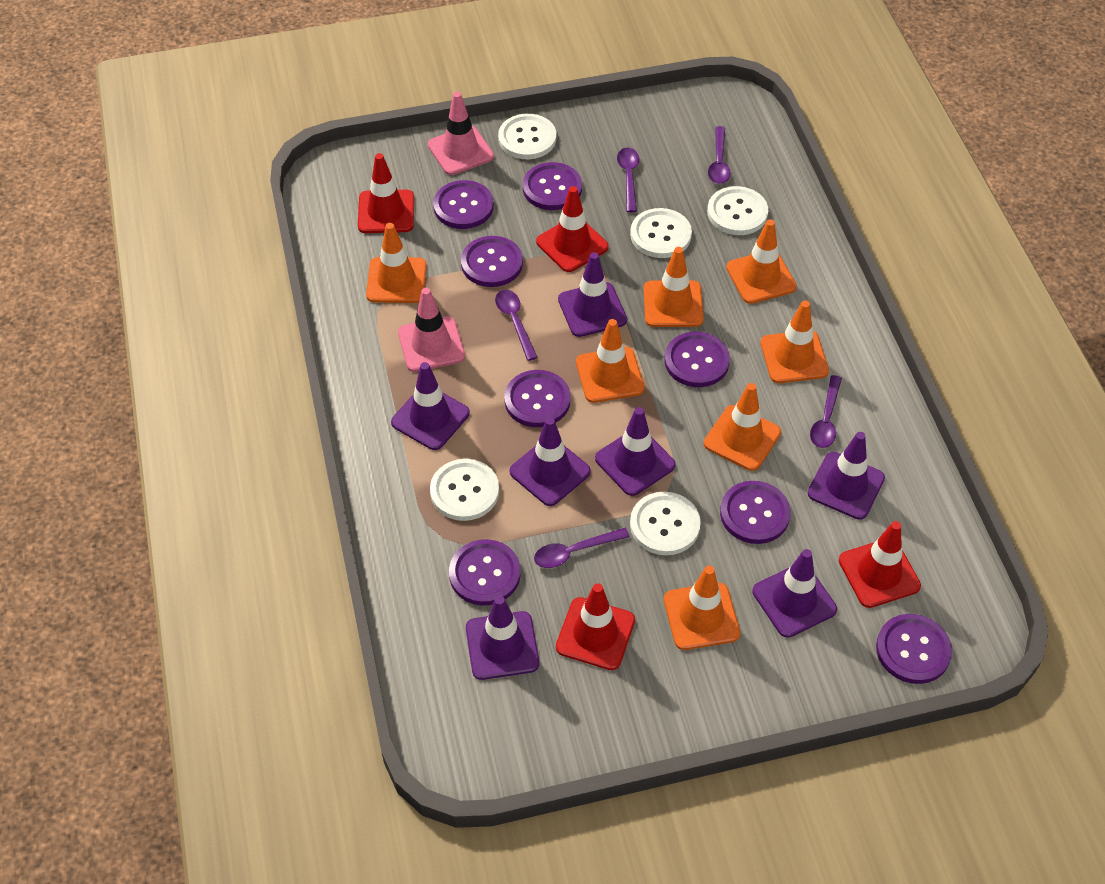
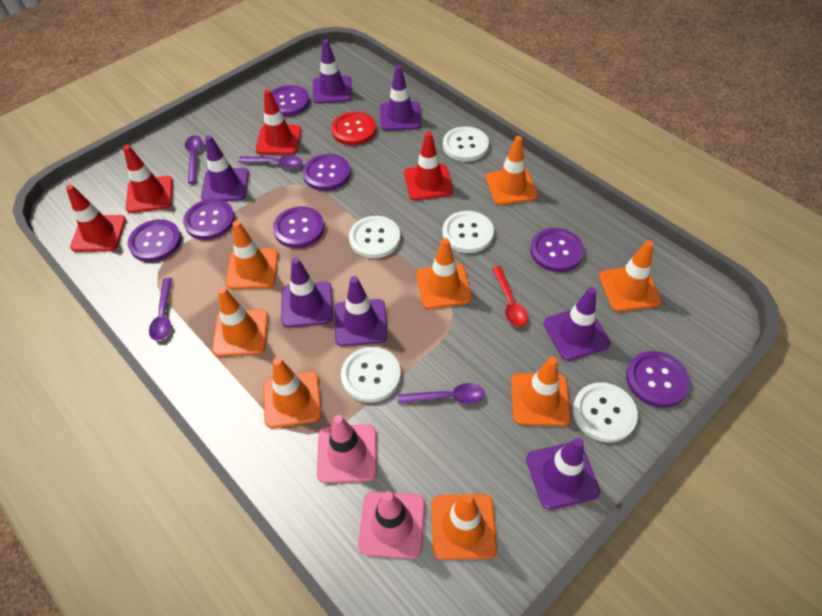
orange traffic cone: [366,223,427,303] [576,319,644,403] [644,247,704,327] [664,566,740,650] [704,383,781,471] [726,219,797,304] [760,300,829,383] = 7 -> [212,287,268,357] [226,221,278,289] [263,357,322,429] [416,238,472,309] [431,493,497,560] [486,136,538,205] [511,357,571,426] [599,240,661,312] = 8
purple button: [433,180,494,229] [449,539,521,606] [461,236,523,287] [504,370,571,427] [523,162,582,210] [665,332,730,387] [720,481,791,544] [876,614,952,684] = 8 -> [127,219,182,262] [183,199,235,240] [271,85,310,116] [273,206,325,248] [303,154,351,191] [530,228,584,272] [626,351,690,408] = 7
purple spoon: [495,290,538,361] [534,528,630,568] [617,147,639,212] [708,126,730,184] [810,375,842,448] = 5 -> [149,278,172,341] [185,135,202,183] [238,155,302,168] [398,383,485,404] = 4
red button: none = 0 -> [331,112,376,145] = 1
red spoon: none = 0 -> [492,266,528,327] = 1

